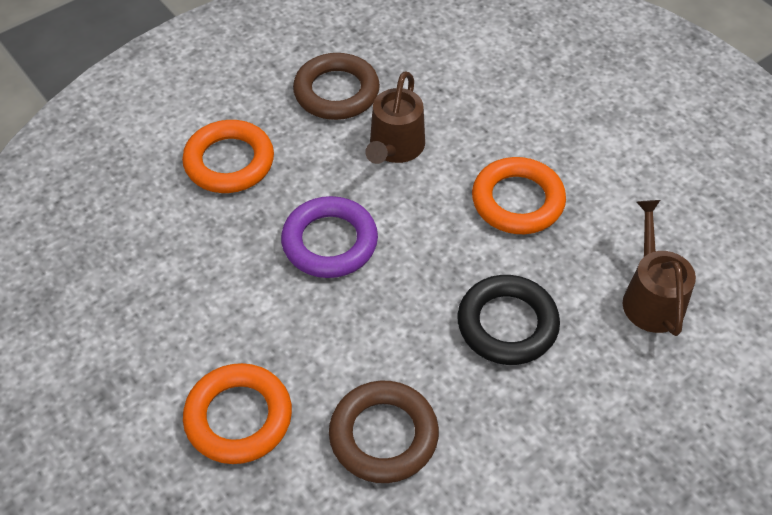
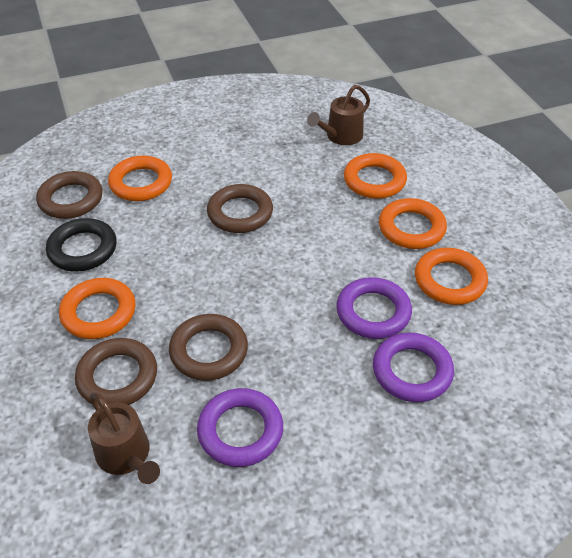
brown ring: [293,53,380,120] [329,380,439,483] = 2 -> [36,171,103,219] [75,338,157,407] [169,314,248,381] [207,184,273,233] = 4
orange ring: [182,120,274,193] [183,363,292,464] [472,157,566,234] = 3 -> [59,278,136,339] [108,156,172,201] [344,153,407,199] [379,198,447,249] [415,248,488,305] = 5
purple ring: [281,196,378,278] = 1 -> [197,388,283,467] [336,277,412,339] [373,332,454,402] = 3

